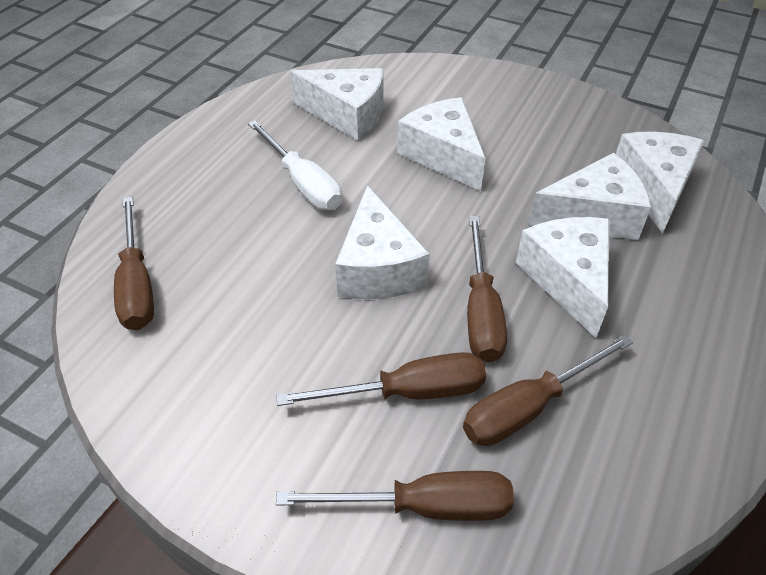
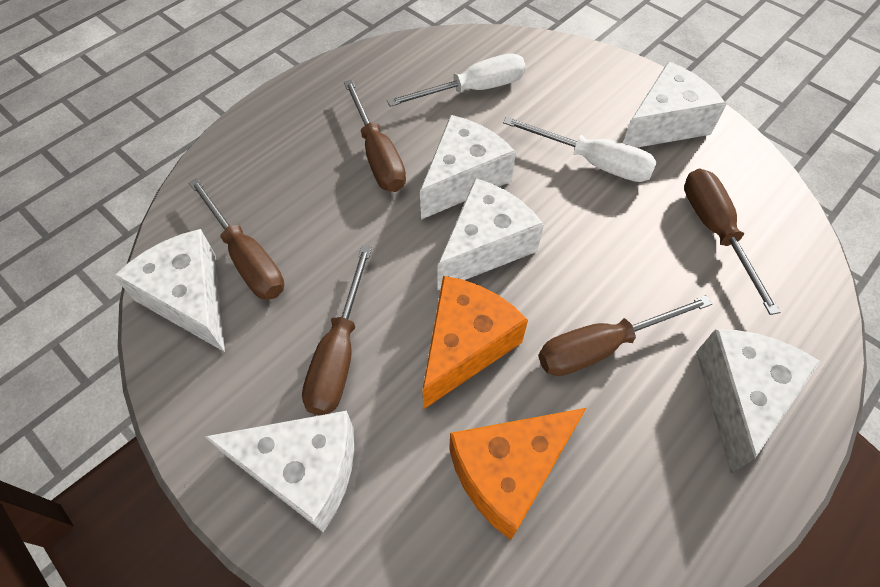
orange cheese: none = 0 -> [422,276,528,409] [449,408,586,540] = 2
white screwdriver: [248,120,342,210] = 1 -> [387,53,526,107] [503,116,657,182] = 2

